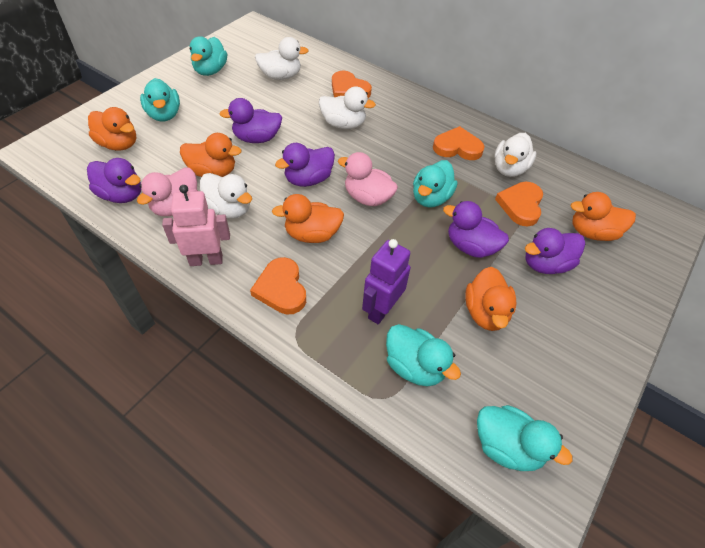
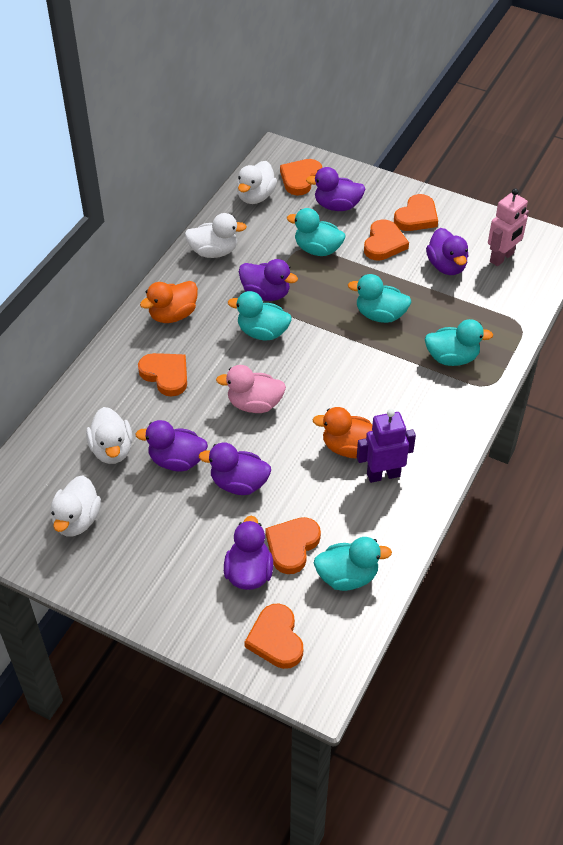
orange duck: [88,107,136,150] [180,133,241,177] [272,194,344,243] [465,267,517,331] [571,192,636,241] = 5 -> [140,281,198,323] [312,407,373,458] = 2
orange heart: [250,257,306,315] [332,71,372,98] [433,126,485,160] [495,182,543,227] = 4 -> [138,353,187,397] [244,604,303,669] [265,517,321,574] [280,159,322,195] [364,219,409,261] [394,194,438,231] = 6
pink duck: [137,167,198,216] [338,152,398,206] = 2 -> [216,365,286,413] = 1
purple duck: [87,158,141,203] [219,98,282,143] [275,143,335,187] [443,201,509,258] [525,228,585,274] = 5 -> [135,420,208,472] [199,443,271,495] [224,516,273,590] [239,259,298,301] [306,167,366,211] [426,228,468,275] = 6

